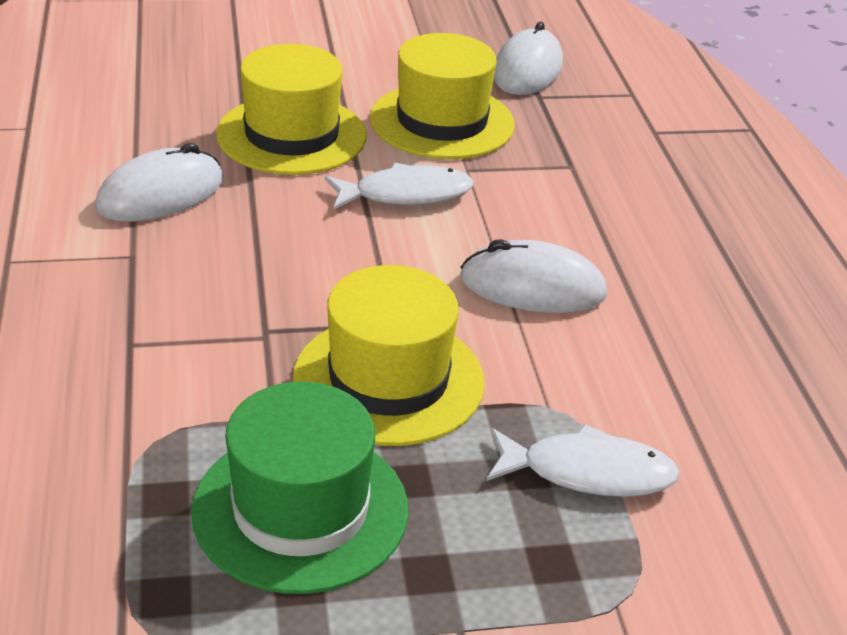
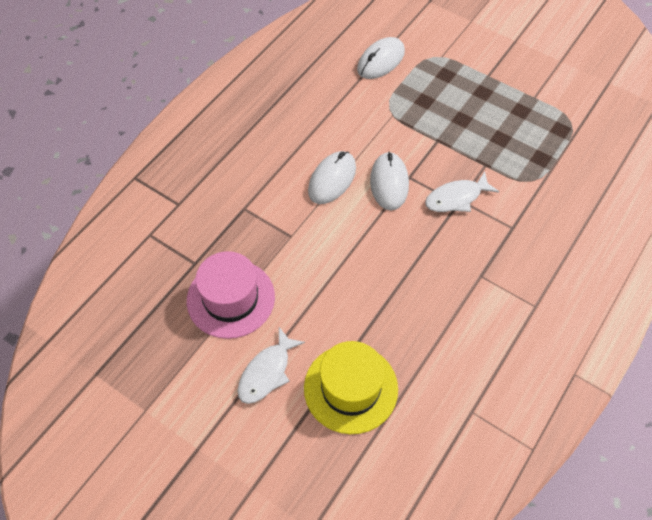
green hat: [191,382,408,594] = 1 -> none = 0
pink hat: none = 0 -> [187,251,275,339] = 1
yellow hat: [216,44,367,175] [293,265,485,446] [370,33,515,159] = 3 -> [304,341,398,434] = 1

